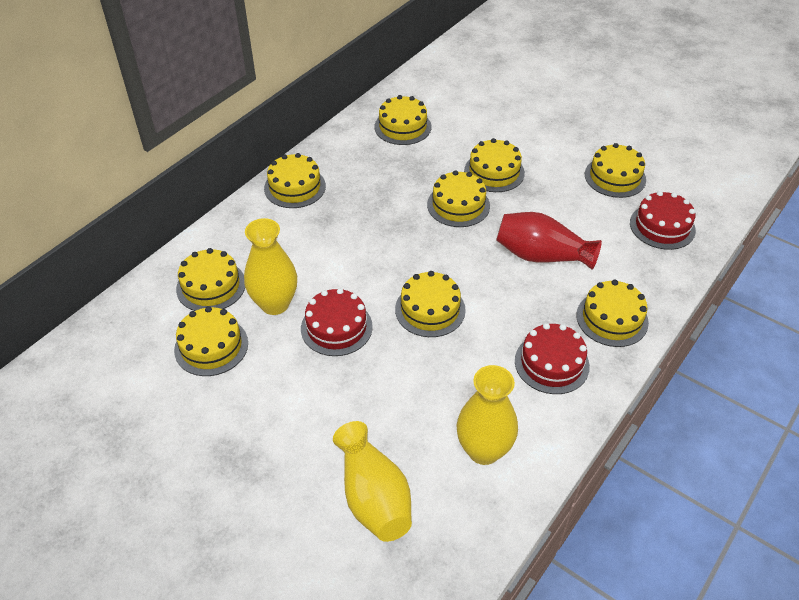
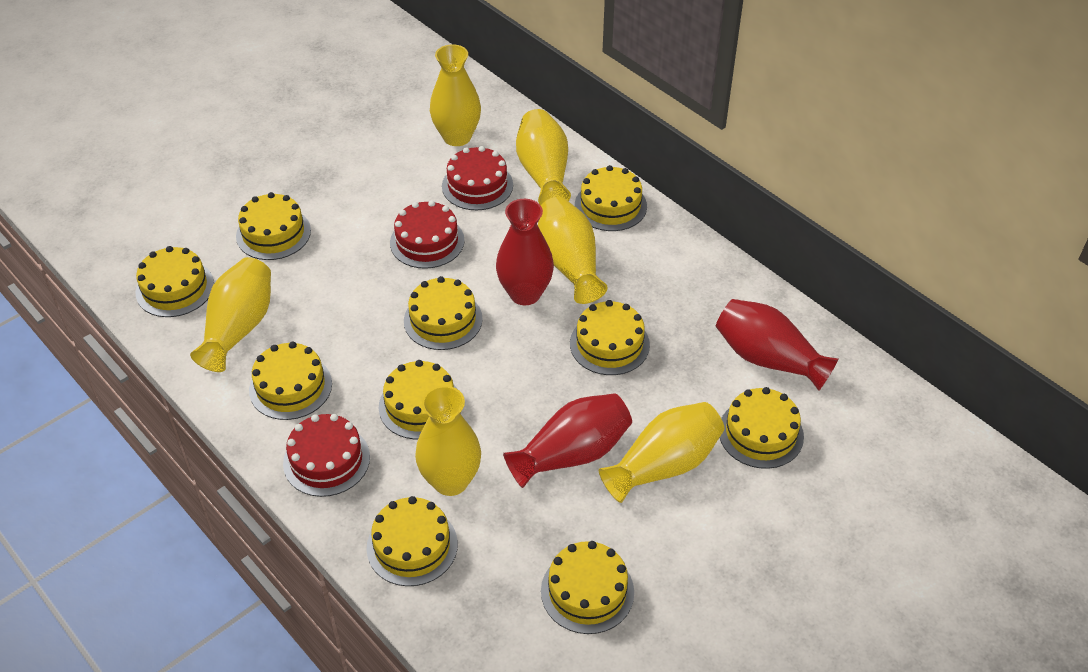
red vase: [496,212,602,270] = 1 -> [496,199,554,305] [503,393,632,488] [716,299,839,391] = 3
yellow cake: [174,306,248,376] [176,248,245,311] [264,153,326,208] [374,95,431,145] [395,271,466,337] [427,170,490,227] [464,138,525,192] [576,280,649,347] [585,143,646,198] = 9 -> [136,246,214,317] [236,192,311,260] [249,342,332,420] [367,496,458,586] [379,360,461,439] [404,276,483,350] [541,541,634,634] [570,300,650,375] [575,165,647,231] [720,387,804,469] = 10
yellow vase: [244,218,297,315] [333,421,412,542] [456,365,518,465] = 3 -> [190,257,271,372] [415,386,481,496] [430,44,481,146] [516,109,571,205] [538,197,608,304] [599,402,725,503] = 6

